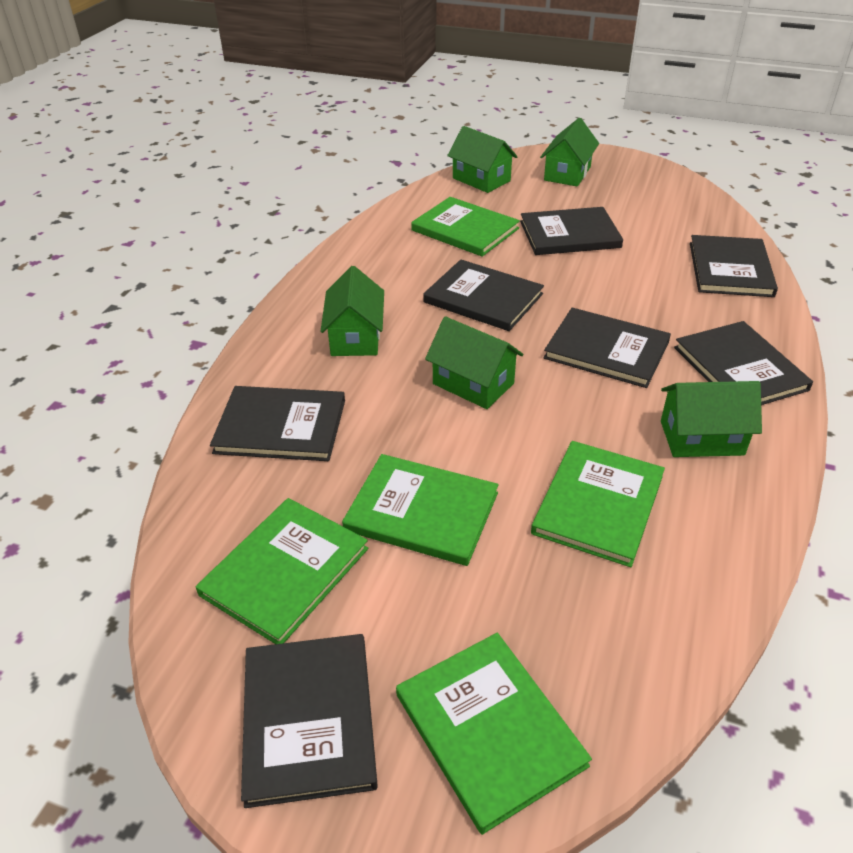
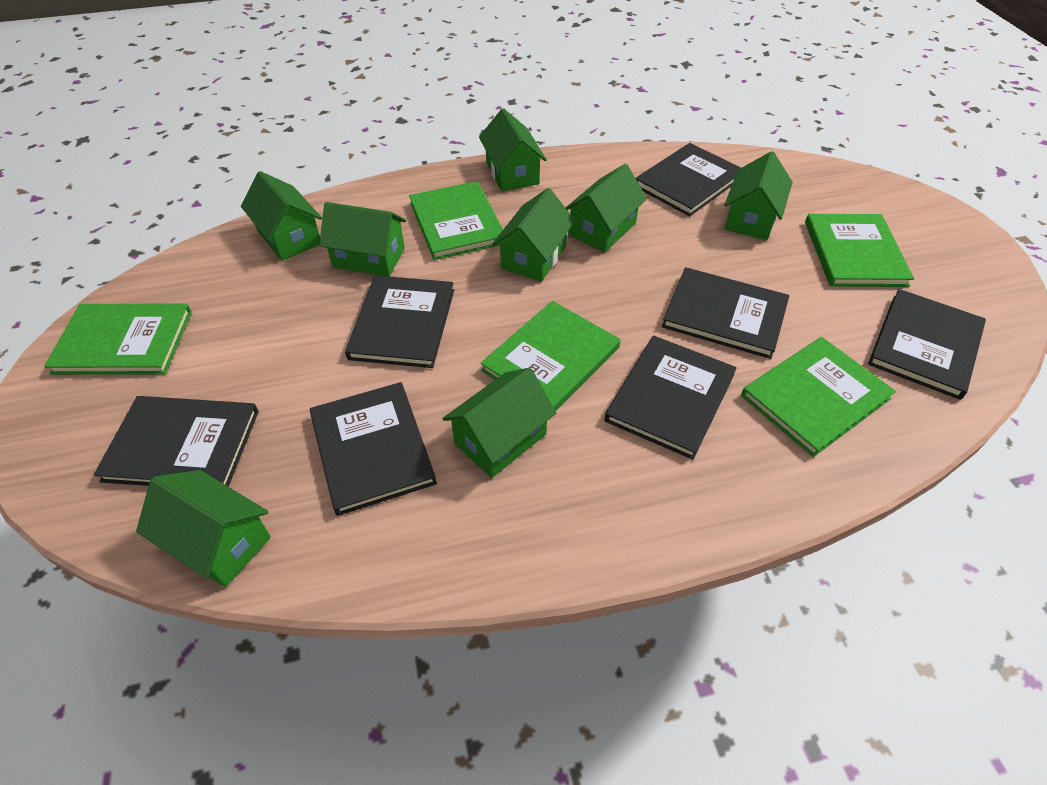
green house: [320,266,384,356] [425,317,523,409] [447,126,518,193] [540,118,599,187] [661,381,762,457] = 5 -> [136,470,271,587] [241,171,322,261] [319,202,406,277] [442,368,556,478] [479,108,547,192] [493,188,575,282] [565,164,647,252] [724,151,793,240] = 8

